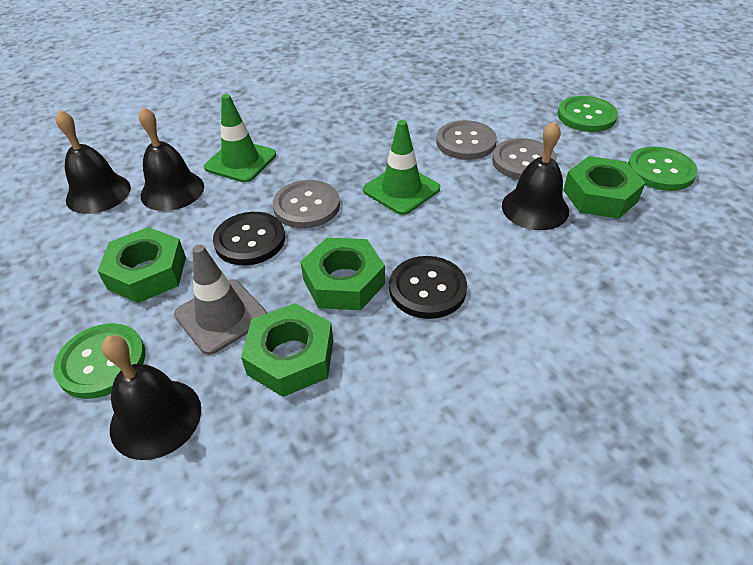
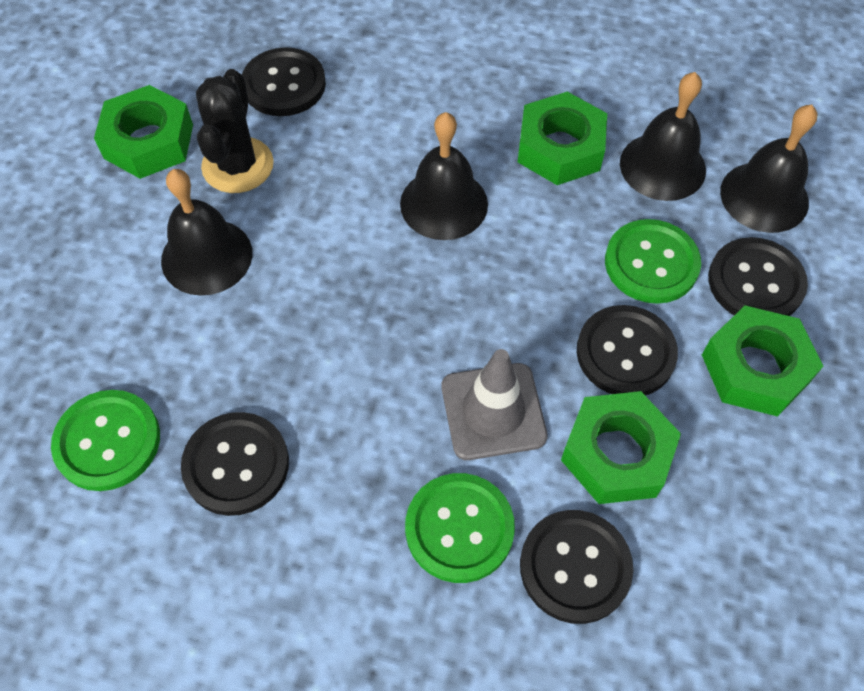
black button: [213,212,285,265] [389,256,467,319] = 2 -> [181,412,289,516] [242,47,326,116] [520,510,633,624] [577,305,678,395] [708,237,808,316] = 5
black cactus: none = 0 -> [196,69,274,193] = 1
green traffic cone: [204,94,276,183] [363,120,440,215] = 2 -> none = 0
grey button: [273,180,340,228] [436,120,497,160] [492,138,557,180] = 3 -> none = 0

